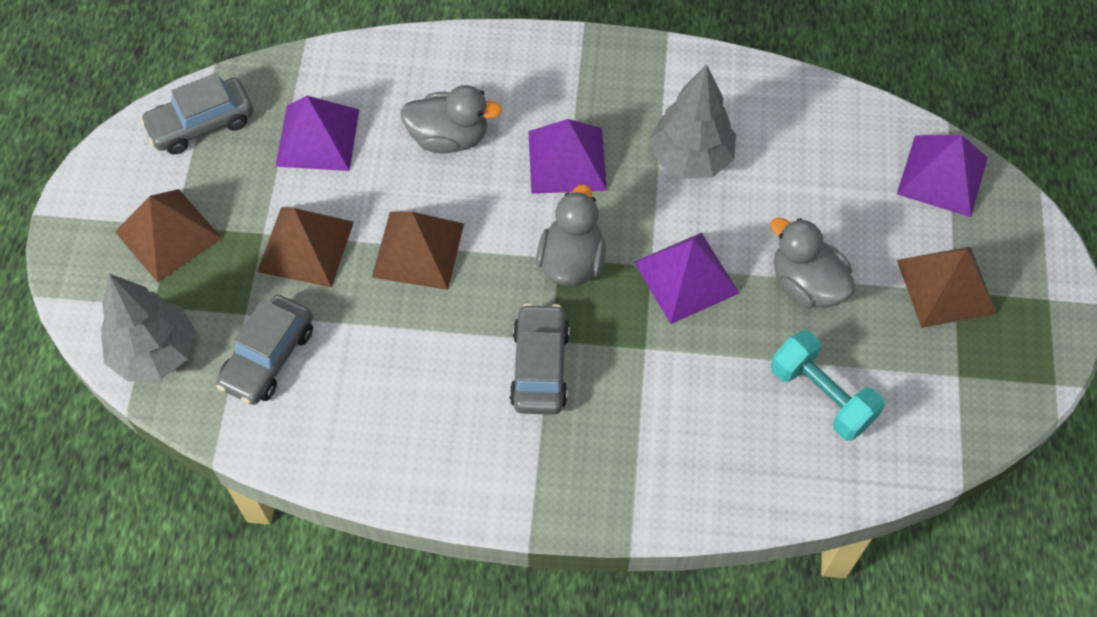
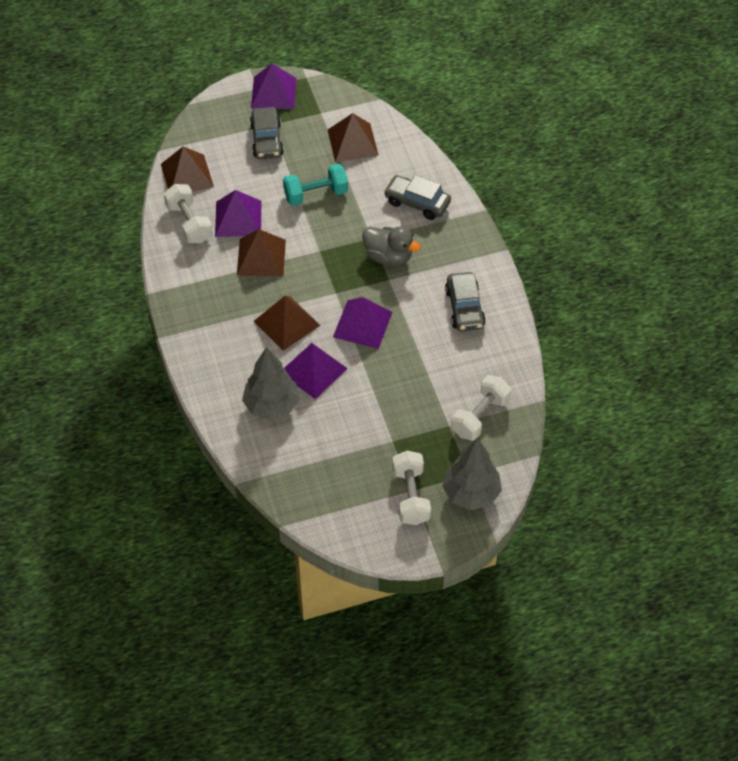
grey duck: [400,85,502,153] [536,185,606,286] [770,218,855,308] = 3 -> [362,226,421,266] = 1
white dumbbell: none = 0 -> [164,184,212,243] [392,451,431,525] [451,375,511,441] = 3

